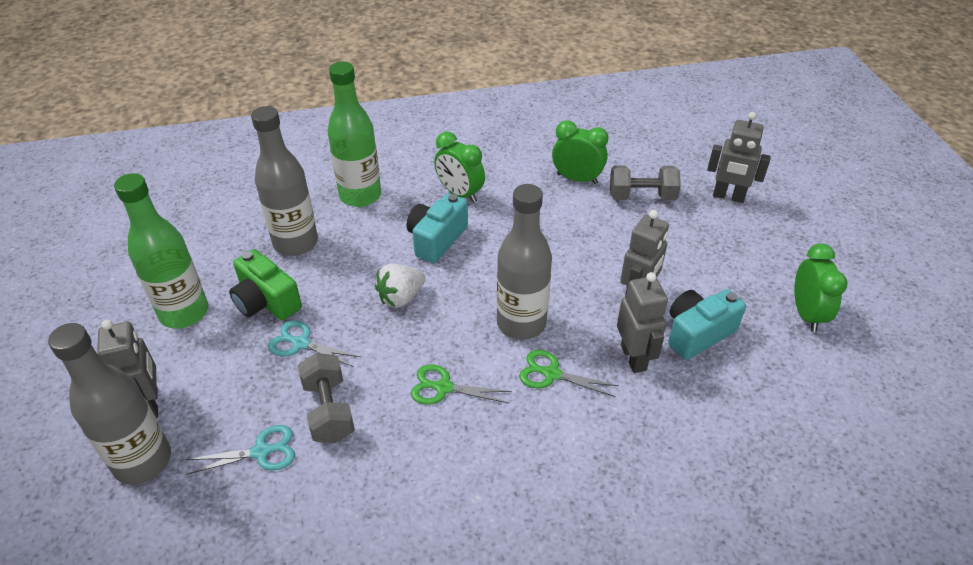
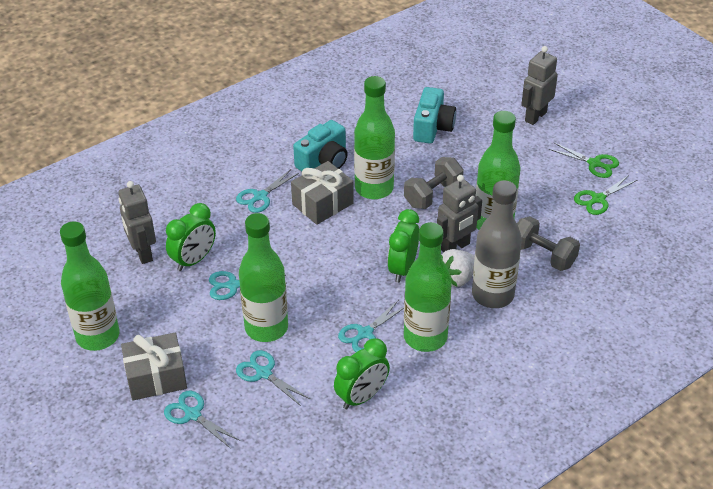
green bottle: [114,173,208,329] [328,62,381,207] = 2 -> [60,222,120,351] [239,213,288,342] [354,76,395,199] [404,222,452,352] [476,111,521,230] = 5
green camera: [229,249,302,320] = 1 -> none = 0
grey bottle: [48,323,171,485] [251,106,318,256] [497,184,552,340] = 3 -> [472,180,522,308] = 1
grey gift: none = 0 -> [121,333,187,400] [291,161,354,225] = 2
grey robot: [97,320,158,418] [617,272,668,373] [620,210,669,297] [707,112,771,203] = 4 -> [118,181,156,264] [437,175,482,252] [521,46,558,125] = 3
turquoise scissors: [186,425,295,475] [268,320,361,367] = 2 -> [164,391,240,449] [209,271,286,300] [236,169,299,213] [236,350,310,406] [338,300,404,352] = 5

